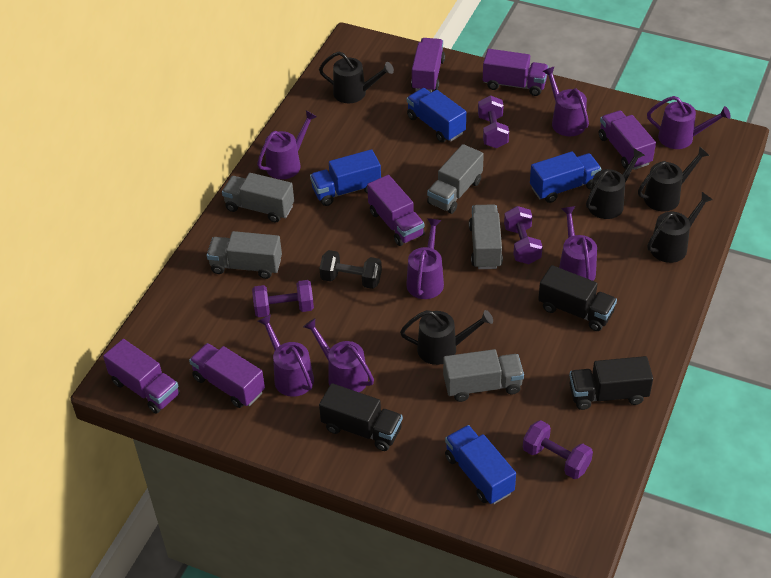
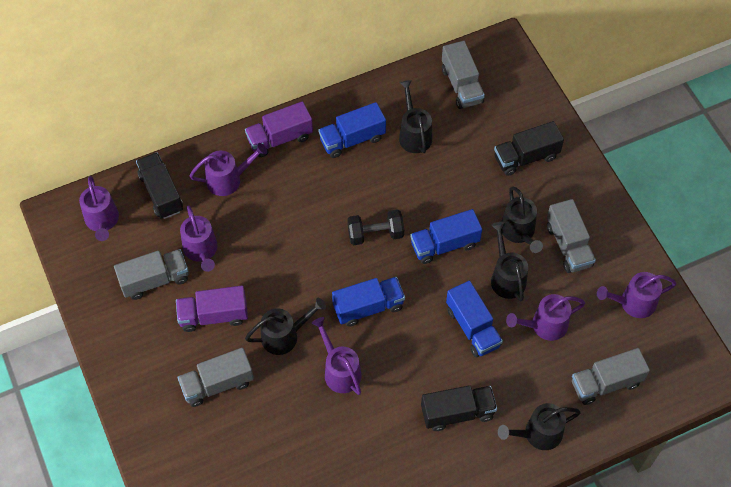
purple dumbbell: [252,280,314,317] [478,95,509,148] [504,206,543,264] [523,420,593,479] = 4 -> none = 0
purple truck: [103,339,180,414] [189,343,265,408] [367,175,425,246] [411,38,445,92] [483,49,549,96] [599,110,656,170] = 6 -> [176,286,248,332] [245,101,313,157] = 2
purple watering can: [257,110,317,179] [258,314,314,397] [303,318,374,393] [406,218,444,299] [543,67,589,136] [559,206,597,281] [647,96,731,149] = 7 -> [79,176,119,241] [180,205,218,272] [190,143,267,196] [312,317,361,395] [506,294,585,341] [597,272,676,318] = 6

